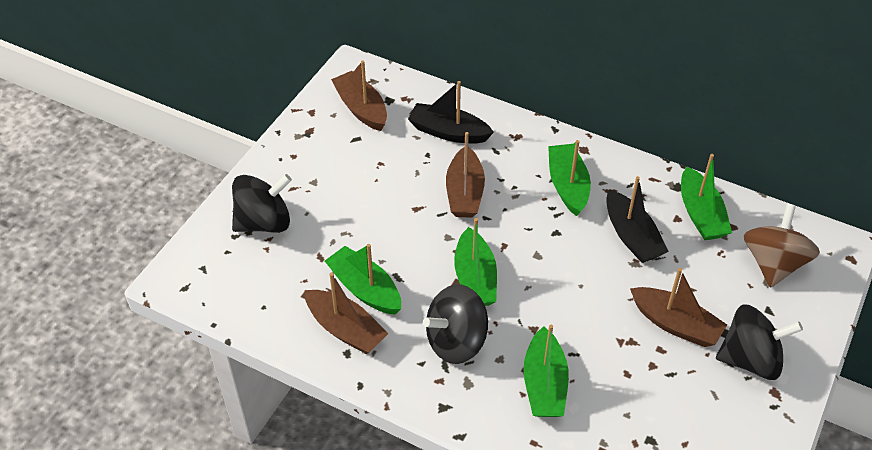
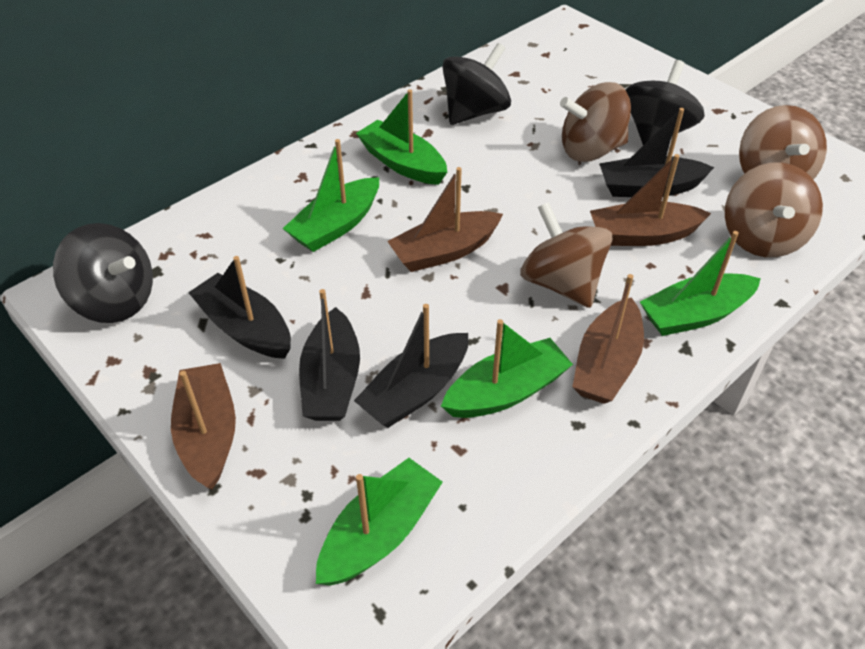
black boat: [408,81,494,144] [606,176,669,263] = 2 -> [188,256,291,359] [299,289,360,421] [354,304,468,428] [599,108,714,197] = 4
brown spinning top: [744,204,820,288] = 1 -> [520,202,612,308] [560,82,631,162] [725,162,823,257] [739,105,827,180] = 4

